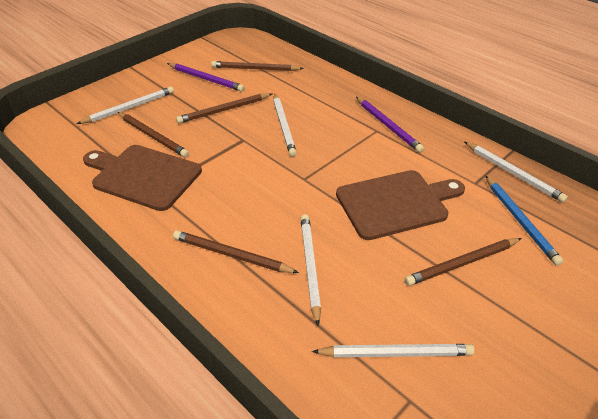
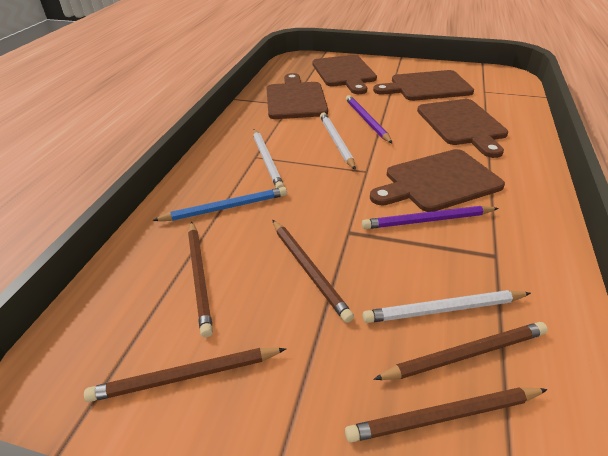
brown cutting board: [83,145,202,211] [336,170,465,240] = 2 -> [267,73,328,119] [312,55,377,94] [370,149,505,212] [373,70,474,101] [417,99,508,158] = 5
white pencil: [77,87,174,124] [273,93,297,157] [301,214,321,326] [312,344,475,357] [464,142,568,203] = 5 -> [253,129,285,188] [320,113,356,170] [363,290,531,323] = 3

